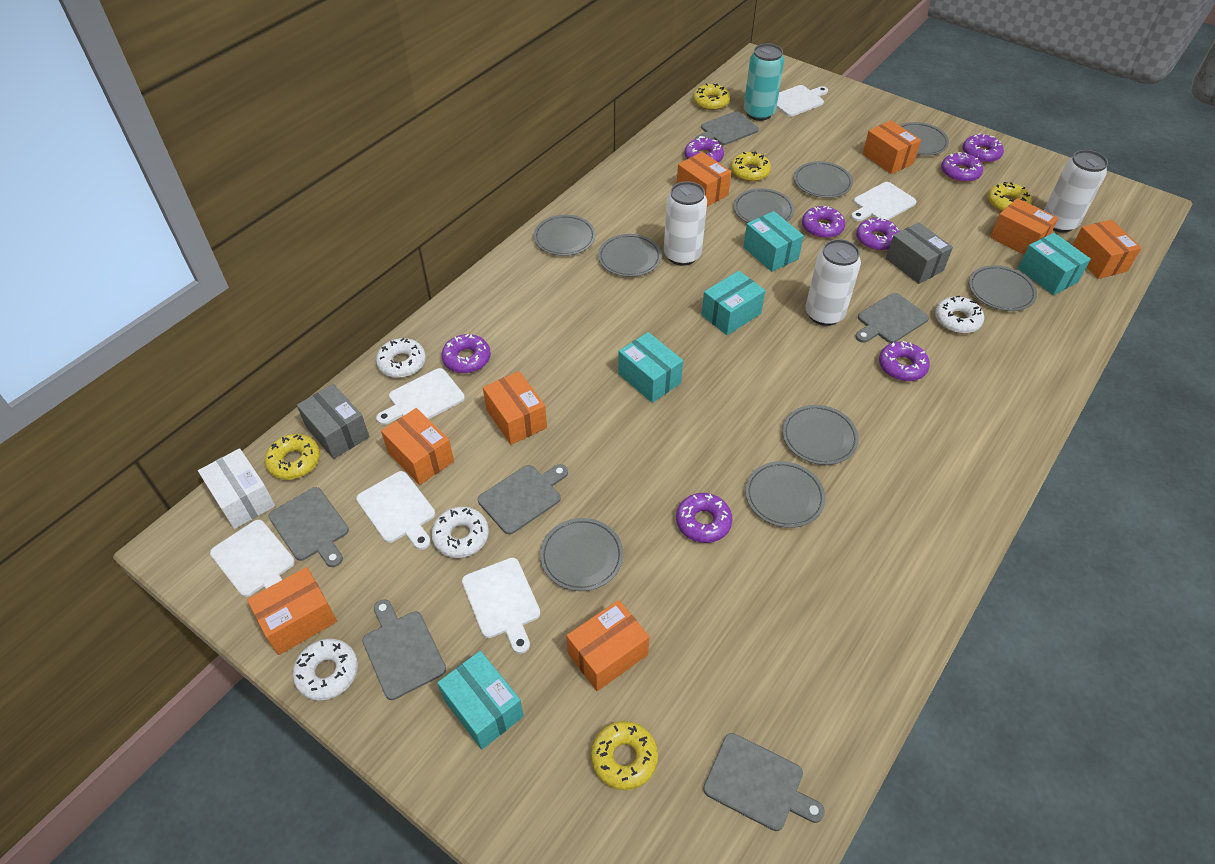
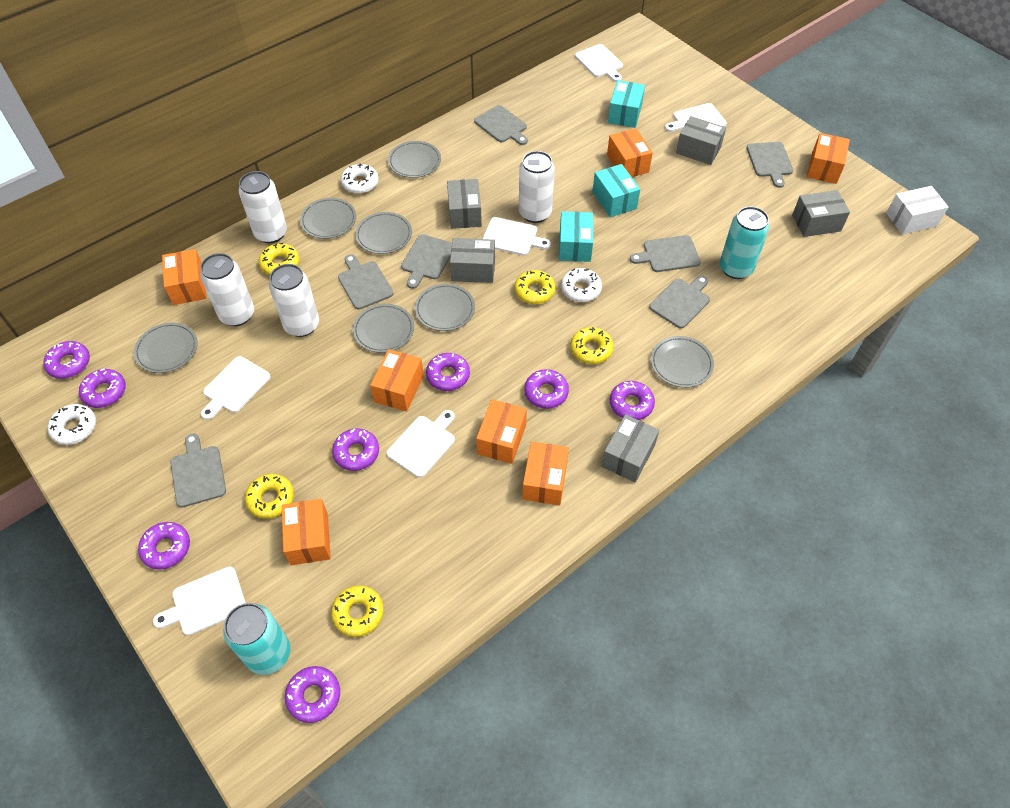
grey box: [297,384,370,459] [886,222,953,284] = 2 -> [447,179,482,229] [450,238,495,283] [601,414,659,483] [676,116,726,165] [792,190,850,237] = 5
grey cutting board: [268,487,349,567] [362,599,446,700] [478,464,568,535] [695,111,759,145] [703,733,825,831] [855,293,929,343] = 6 -> [170,433,226,508] [338,254,394,310] [401,234,452,289] [474,105,528,145] [630,235,701,272] [649,275,710,329] [746,142,793,188] = 7
grey plate: [533,215,596,256] [540,518,623,591] [598,234,662,277] [734,188,794,223] [745,461,825,528] [782,405,859,465] [794,161,853,198] [899,122,949,156] [969,265,1037,311] = 9 -> [134,323,198,373] [300,198,356,239] [353,304,414,353] [355,212,412,254] [388,141,441,178] [415,284,475,331] [651,336,714,388] = 7
orange box: [247,567,337,655] [381,408,454,485] [483,371,547,445] [567,600,650,691] [677,152,731,207] [863,120,921,174] [990,198,1058,255] [1072,220,1142,279] = 8 -> [162,249,207,305] [282,499,331,565] [370,349,424,412] [476,399,527,464] [522,441,569,506] [607,128,653,177] [807,133,850,184] = 7
turquoise box: [437,651,524,750] [618,332,683,403] [701,271,765,335] [743,211,804,272] [1018,233,1091,295] = 5 -> [559,211,593,262] [592,164,640,217] [608,80,645,128] = 3
turquoise can: [744,43,784,121] = 1 -> [223,603,290,675] [720,206,769,279] = 2
white can: [664,181,707,266] [805,239,861,326] [1044,150,1108,233] = 3 -> [200,253,254,326] [239,171,287,243] [269,264,319,337] [519,151,555,223] = 4
white donut: [293,639,358,700] [376,338,426,378] [431,507,489,558] [935,296,984,334] = 4 -> [48,404,96,445] [341,163,379,194] [561,268,602,302] = 3

